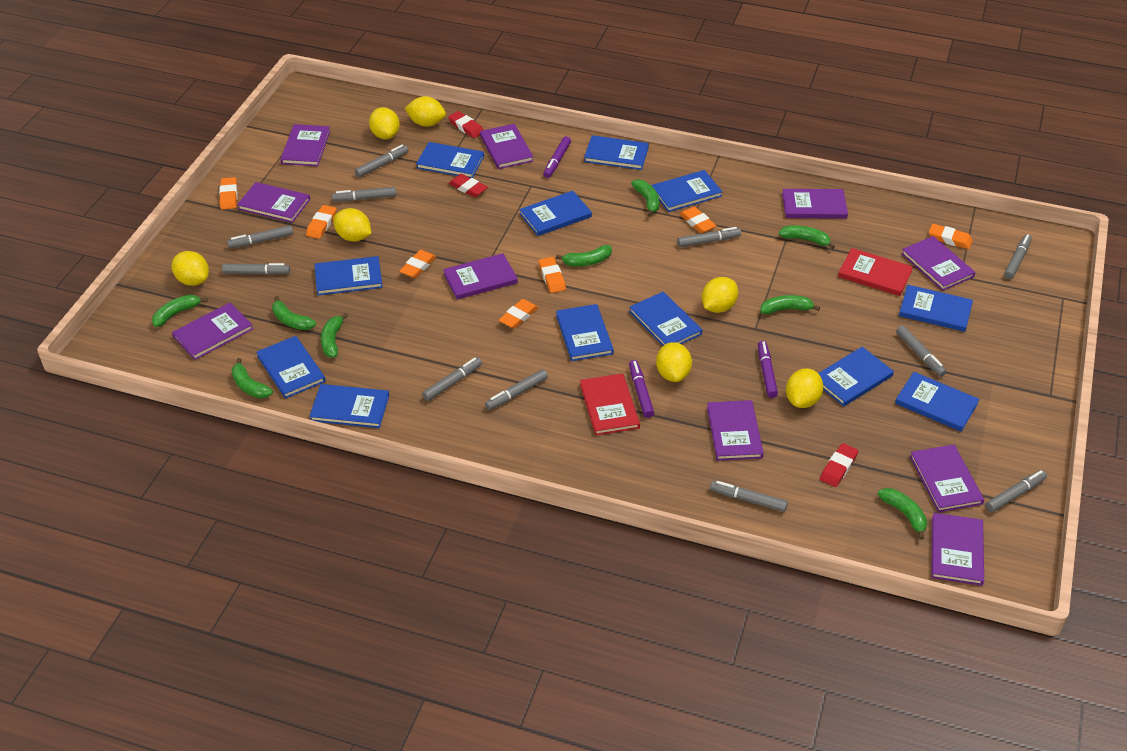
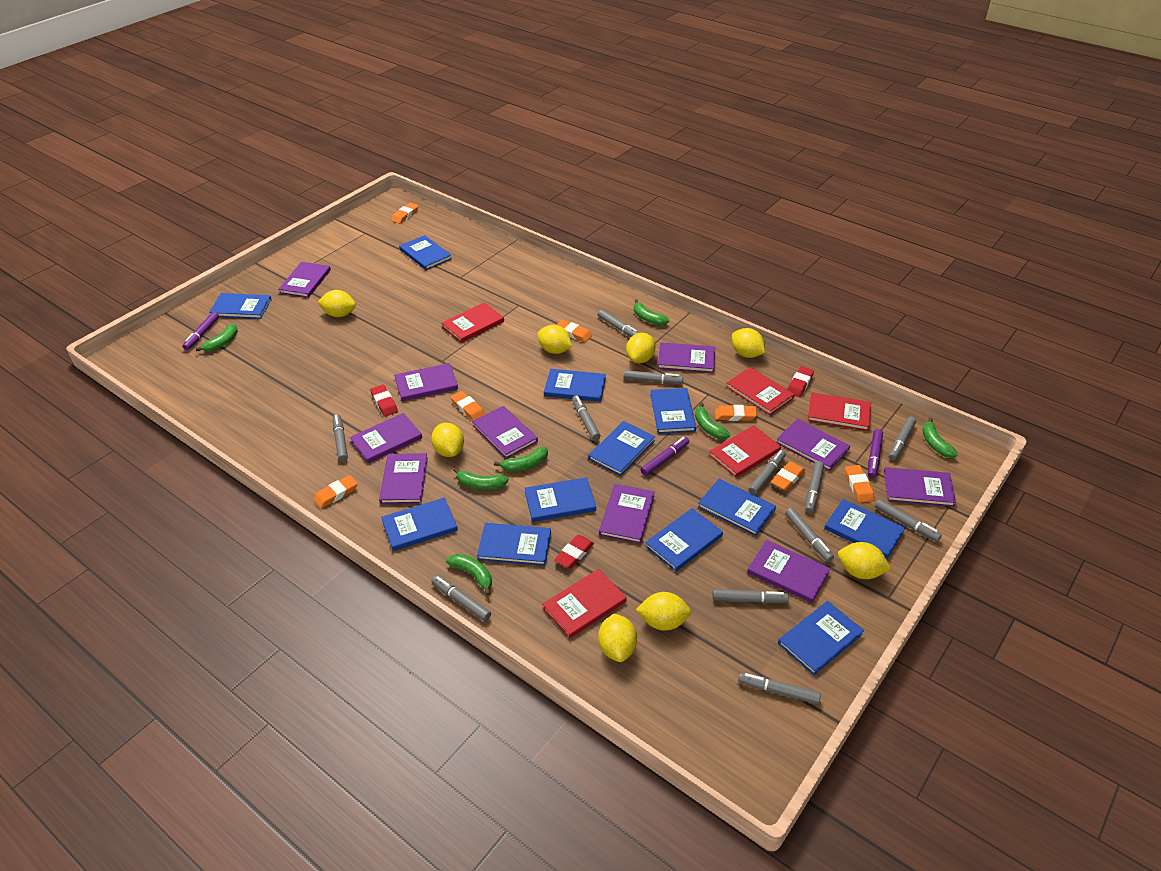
green banana: [152,295,208,327] [231,358,273,398] [272,296,316,330] [321,313,348,358] [556,245,612,267] [631,179,659,217] [760,295,820,314] [779,225,835,249] [877,488,927,540] = 9 -> [195,324,238,352] [446,554,492,595] [453,468,509,490] [494,447,548,472] [634,299,669,325] [695,403,730,439] [922,418,958,458] = 7
grey marker: [222,263,290,275] [227,225,293,248] [332,187,396,202] [355,145,409,177] [422,357,482,401] [485,369,548,410] [677,227,741,247] [710,481,788,512] [896,325,947,377] [985,470,1047,512] [1004,234,1032,279] = 11 -> [333,414,348,462] [431,576,491,621] [572,395,600,440] [598,309,639,337] [624,370,683,384] [712,589,789,603] [738,673,821,704] [748,450,786,495] [785,508,834,562] [805,461,824,513] [875,499,942,542] [889,417,916,460] = 12
red book: [580,373,640,435] [838,248,913,296] = 2 -> [442,303,504,343] [542,569,627,638] [709,425,781,477] [726,367,795,415] [808,392,871,431] = 5
yellow lemon: [172,251,209,286] [333,208,371,242] [369,107,400,139] [405,96,446,127] [656,342,692,382] [702,277,738,313] [786,368,823,408] = 7 -> [318,290,356,317] [431,423,464,457] [538,325,572,354] [598,614,637,662] [626,333,655,363] [636,592,691,631] [732,328,765,358] [838,542,891,579] = 8

